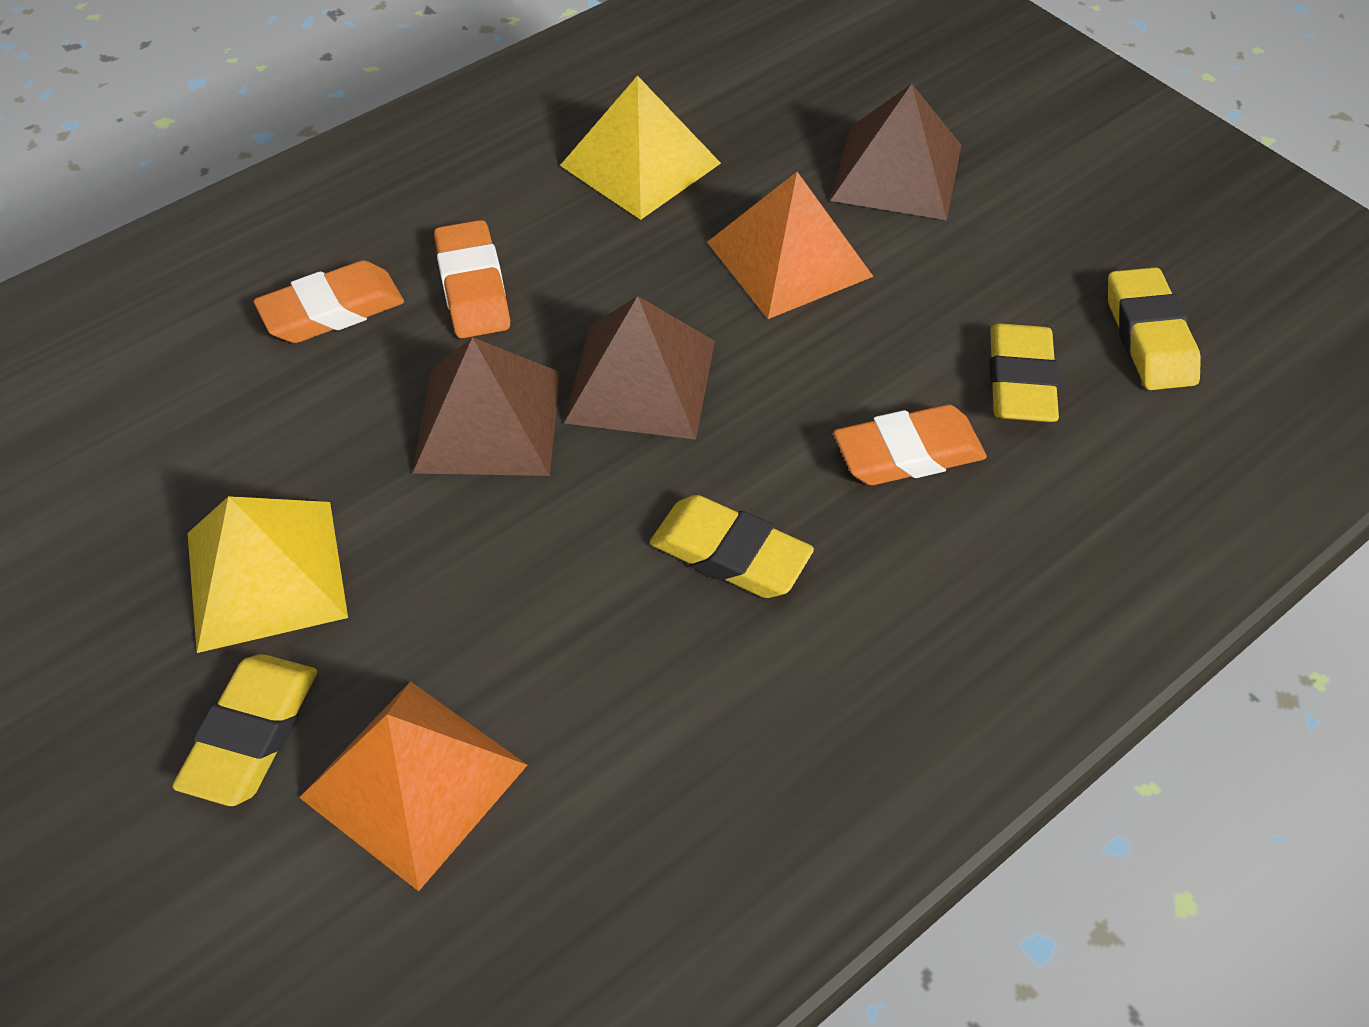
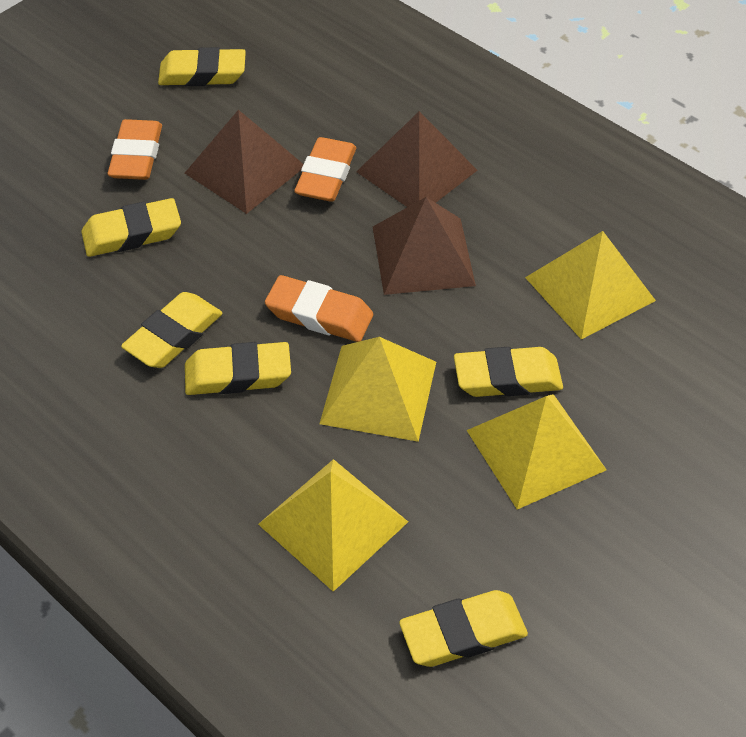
orange pyramid: [299,681,527,891] [707,172,874,319] = 2 -> none = 0
yellow eraser: [172,654,318,806] [650,495,814,598] [989,323,1059,422] [1108,267,1201,390] = 4 -> [81,198,181,257] [121,292,223,368] [158,47,246,86] [185,342,291,395] [399,590,528,667] [454,347,563,397] = 6
yellow pyramid: [188,496,348,653] [560,75,721,220] = 2 -> [258,459,408,592] [320,337,436,442] [467,394,607,509] [525,231,656,340] = 4

